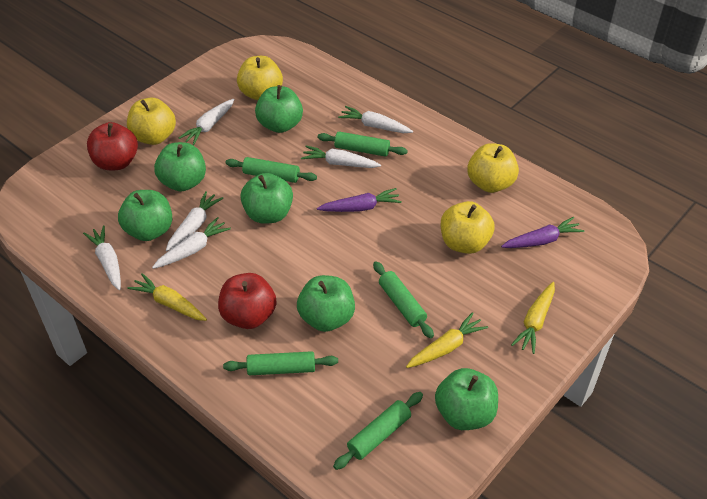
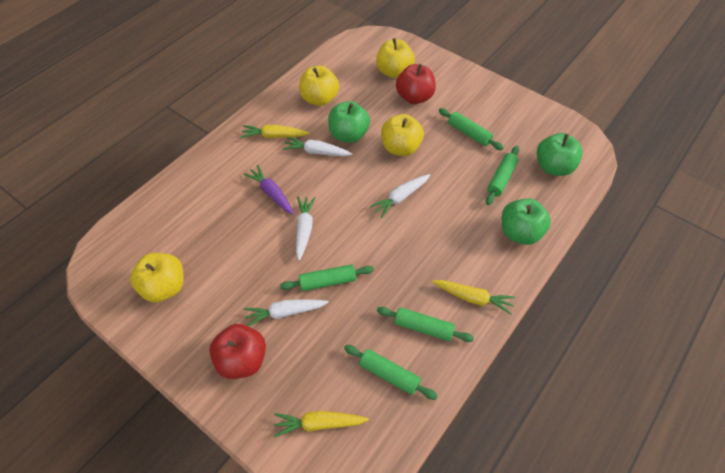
green apple: [118,190,172,241] [154,142,206,192] [240,173,293,224] [255,85,303,133] [297,275,355,332] [435,368,498,430] = 6 -> [328,101,370,143] [502,198,551,245] [536,133,583,176] = 3
purple carrot: [317,188,402,212] [501,217,584,248] = 2 -> [244,165,294,214] = 1
white carrot: [83,226,121,290] [152,217,231,269] [166,191,223,251] [179,99,235,145] [301,146,381,168] [338,106,413,133] = 6 -> [243,299,329,326] [283,137,352,156] [296,197,316,261] [370,174,430,218] = 4

